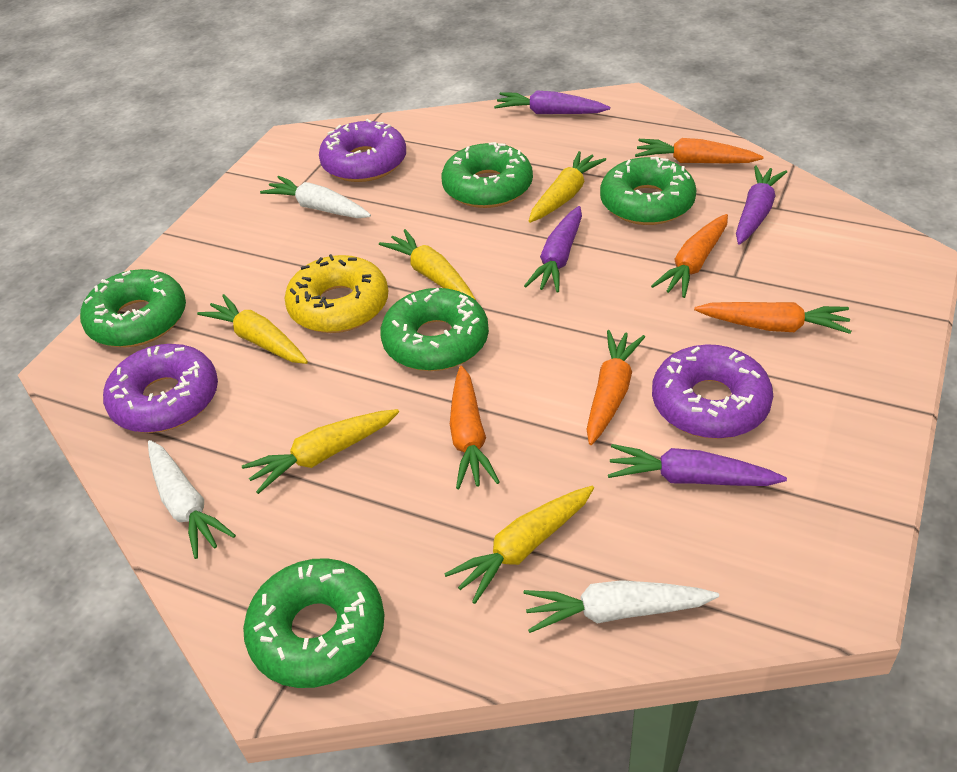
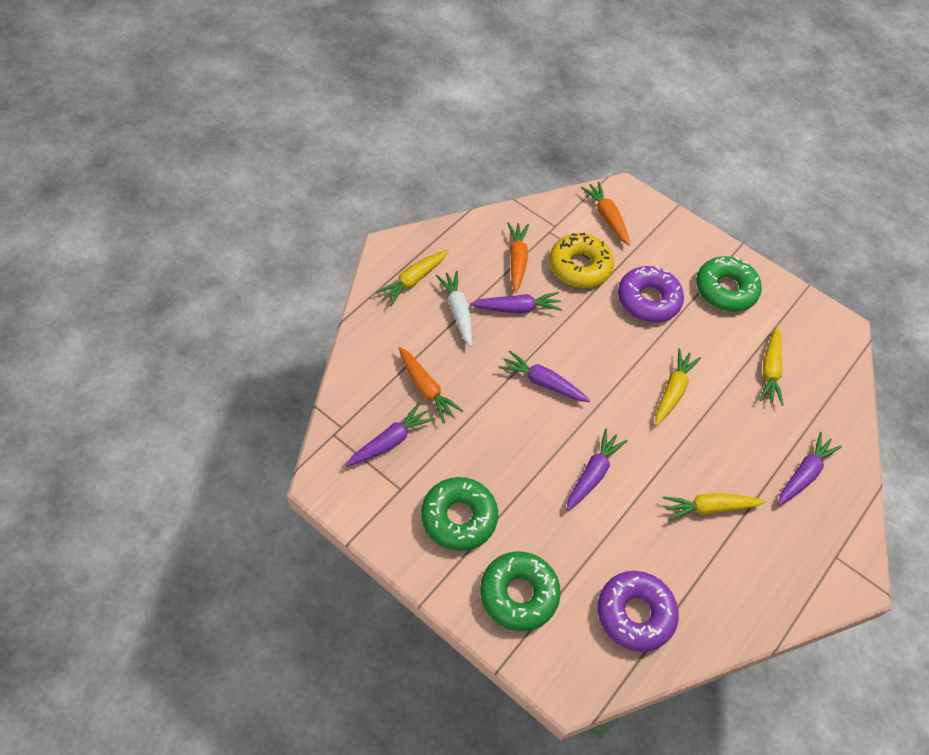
green donut: [80,269,186,347] [243,558,385,688] [380,288,489,371] [441,142,533,208] [600,157,697,225] = 5 -> [421,477,498,551] [480,551,561,631] [696,256,762,312] = 3
orange carrot: [450,366,500,489] [586,330,645,445] [635,138,764,163] [651,214,728,298] [694,302,852,334] = 5 -> [399,347,463,423] [507,222,529,293] [581,182,630,246] = 3
purple carrot: [494,91,610,114] [524,206,582,293] [608,444,787,486] [736,165,787,245] = 4 -> [346,402,435,467] [470,292,562,313] [499,350,590,402] [566,429,628,511] [778,432,842,505] = 5
purple donut: [103,344,218,433] [319,119,406,182] [652,344,773,439] = 3 -> [598,571,679,652] [618,266,684,323] = 2
white carrot: [148,440,236,559] [260,176,371,218] [524,580,719,633] = 3 -> [436,271,472,347] = 1
yellow carrot: [197,294,308,364] [242,409,399,494] [379,229,476,300] [444,486,594,604] [529,151,606,223] = 5 -> [375,250,448,306] [655,349,701,426] [663,493,765,521] [759,327,784,406] = 4

